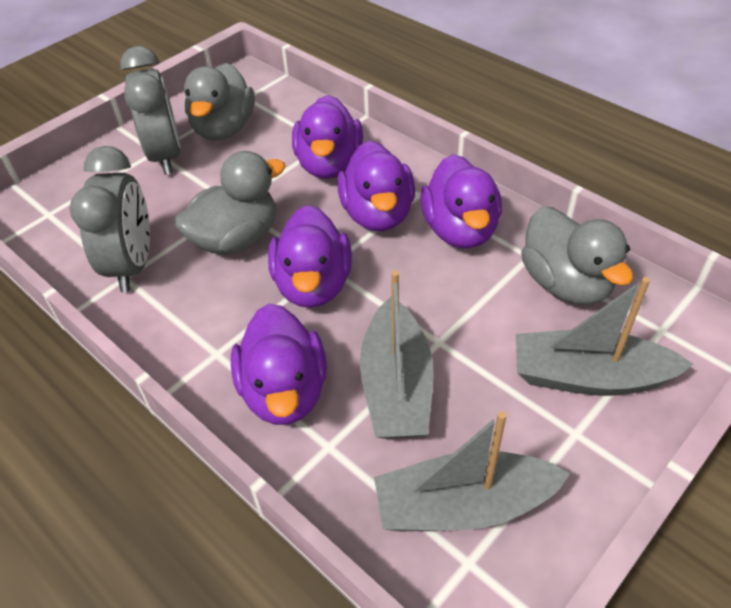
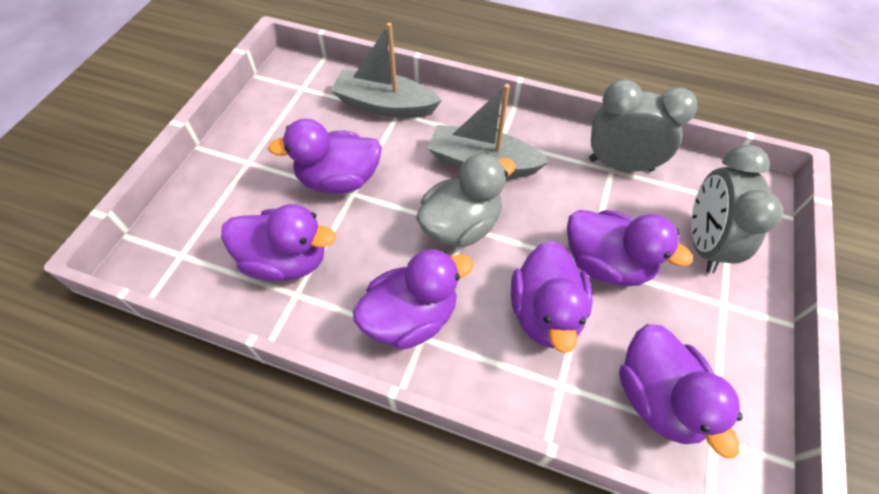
grey boat: [360,270,434,439] [374,411,570,532] [516,277,693,396] = 3 -> [331,23,442,118] [427,84,550,178] = 2
grey duck: [175,151,286,255] [184,63,255,140] [521,207,633,305] = 3 -> [416,153,515,247] = 1
purple duck: [231,303,327,425] [268,205,352,308] [292,95,363,179] [337,140,415,231] [420,154,502,248] = 5 -> [221,204,336,281] [268,119,382,194] [353,249,474,350] [511,241,593,353] [567,210,693,286] [619,324,743,458] = 6

